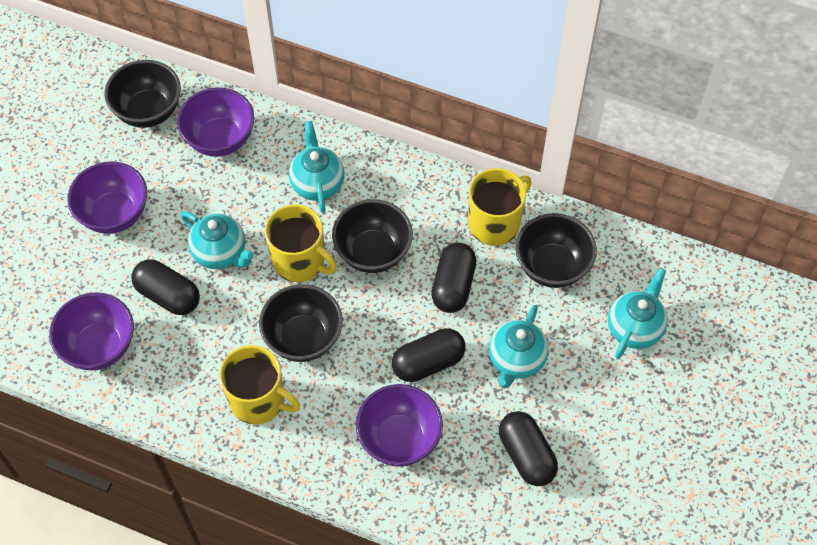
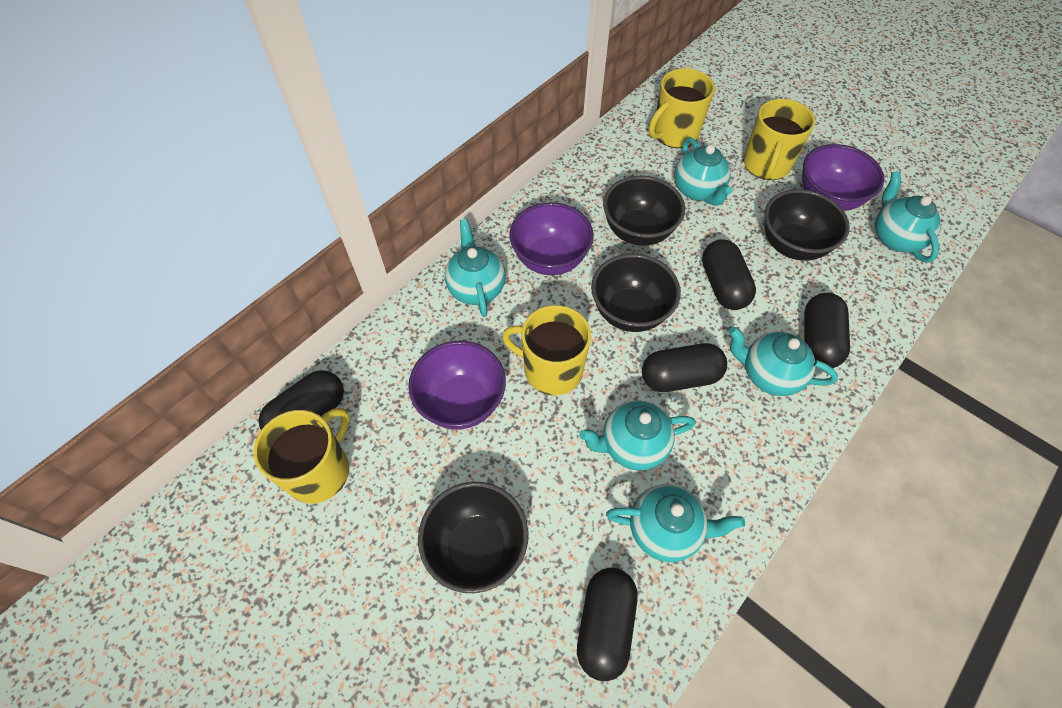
black capsule: [131,259,200,315] [392,328,466,382] [431,243,476,313] [499,411,558,486] = 4 -> [258,370,344,430] [577,568,637,681] [642,343,727,392] [702,239,756,310] [804,293,850,368] = 5
purple bowl: [49,292,134,371] [67,161,147,234] [177,87,254,157] [356,384,443,467] = 4 -> [408,341,506,429] [509,202,594,275] [802,144,884,211] = 3
turquoise teapot: [180,211,254,269] [289,121,344,213] [489,305,548,388] [608,268,668,359] = 4 -> [445,219,506,317] [579,400,695,471] [606,484,745,562] [674,137,733,206] [729,327,838,396] [875,171,941,263] = 6
yellow mug: [219,345,300,425] [265,204,337,282] [469,168,532,246] = 3 -> [254,408,350,504] [502,305,591,395] [649,68,715,148] [743,99,815,180] = 4

